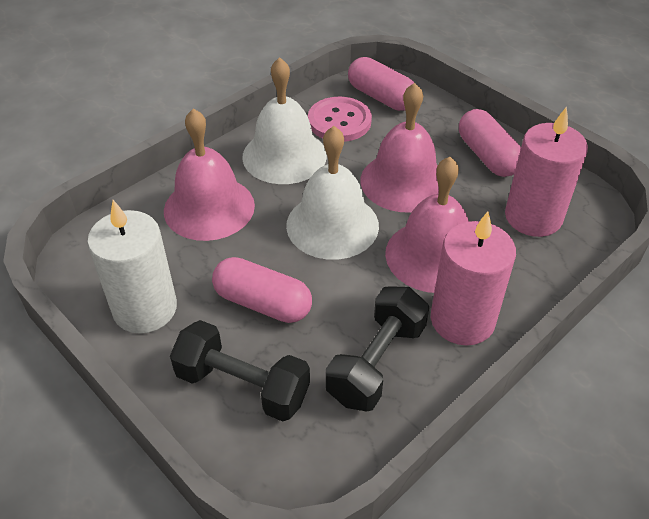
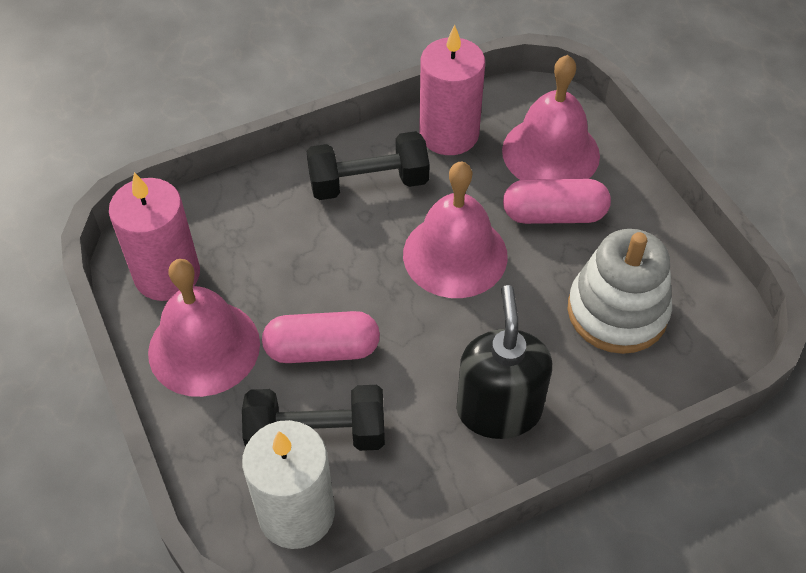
black soap dispenser: none = 0 -> [457,285,552,439] = 1
pink button: [308,97,372,142] = 1 -> none = 0
pink capsule: [212,257,312,323] [348,57,415,111] [459,109,521,177] = 3 -> [262,311,380,363] [503,179,611,224] = 2
white bell: [242,57,327,184] [286,126,379,260] = 2 -> none = 0
white stacking toy: none = 0 -> [567,229,672,354] = 1

